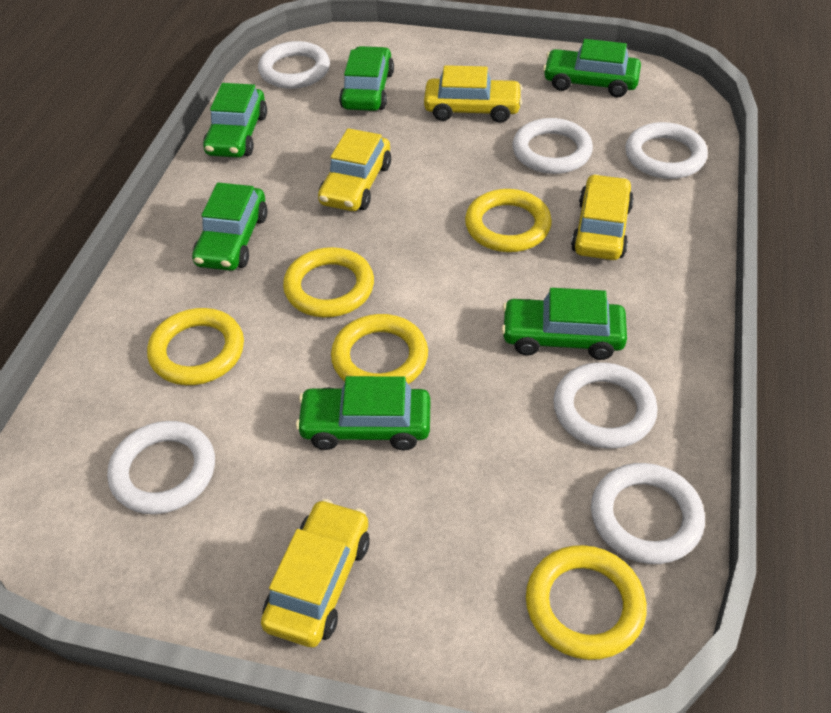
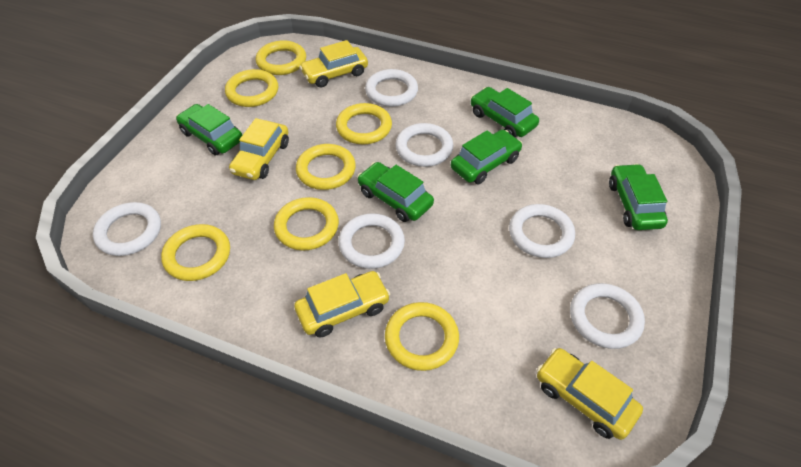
green car: [192,183,268,271] [203,83,267,158] [296,376,430,450] [339,46,394,111] [501,288,627,360] [543,39,641,97] = 6 -> [176,104,242,156] [357,162,434,222] [451,129,522,184] [471,87,539,137] [609,164,668,230] = 5
yellow ring: [147,308,244,385] [283,247,374,317] [331,314,428,384] [465,189,552,252] [526,545,647,660] = 5 -> [161,224,230,281] [225,69,278,107] [256,40,306,75] [274,197,339,251] [296,144,356,190] [336,103,392,145] [385,302,459,371] = 7

